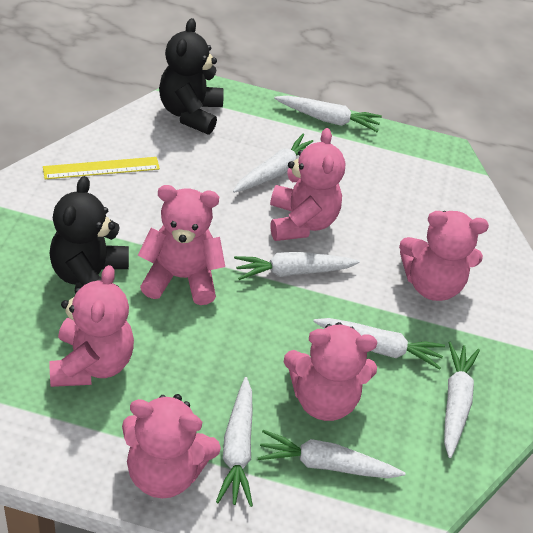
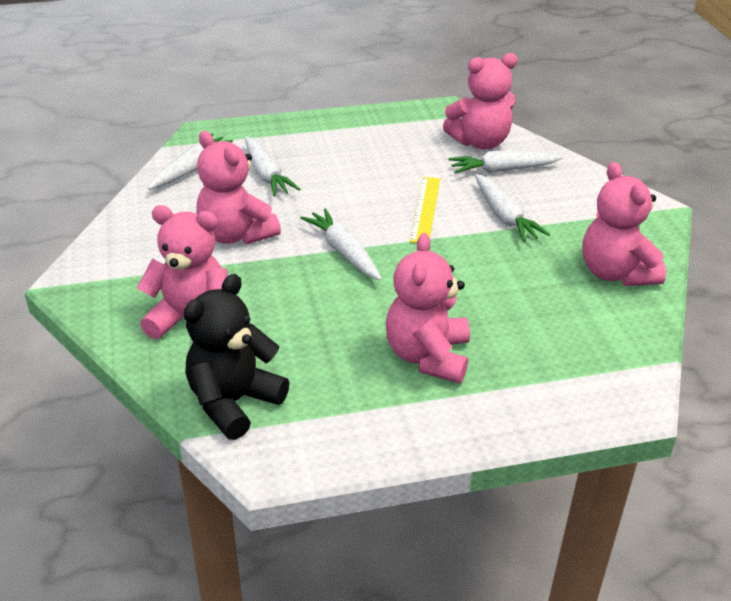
black teddy bear: [50,176,129,289] [159,18,224,134] = 2 -> [184,274,290,440] = 1
pink teddy bear: [49,265,134,387] [122,394,221,499] [138,185,225,305] [270,128,345,241] [284,322,377,421] [399,211,489,301] = 6 -> [137,205,228,339] [196,131,281,245] [386,233,470,383] [443,53,518,150] [582,162,666,286] = 5
white carrot: [216,377,253,507] [233,134,313,193] [234,252,360,280] [258,430,406,478] [274,95,382,132] [313,318,445,370] [444,342,480,458] = 7 -> [147,133,233,190] [245,136,300,197] [300,208,382,280] [448,150,563,174] [475,174,550,242] = 5

